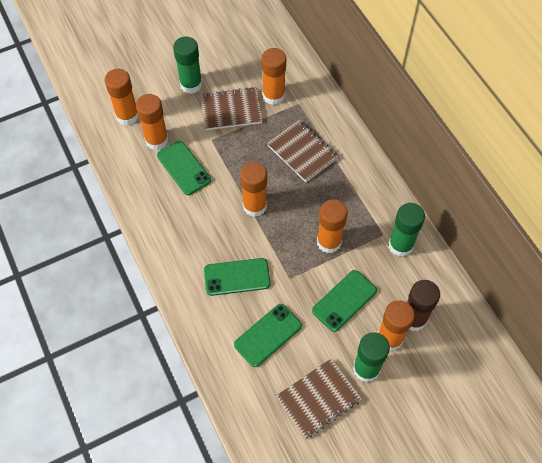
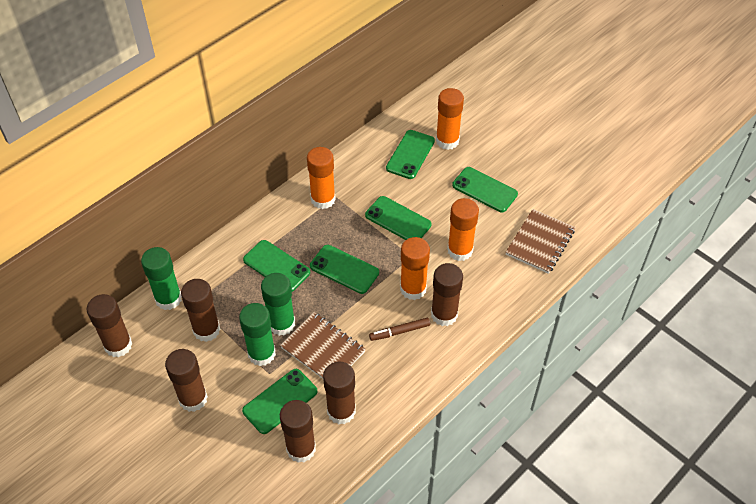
brown glue stick: [407,280,440,331] = 1 -> [87,294,132,357] [165,349,208,412] [181,279,220,342] [280,400,316,463] [323,361,356,424] [431,263,463,326] = 6
brown marker: none = 0 -> [369,318,430,341] = 1
brown notebook: [201,87,262,130] [267,120,339,182] [276,358,362,439] = 3 -> [280,312,366,379] [506,209,575,274] = 2
green phone: [157,141,211,195] [204,258,270,296] [234,304,302,367] [312,270,377,332] = 4 -> [242,369,318,434] [243,240,310,292] [310,245,379,294] [365,196,432,240] [386,130,435,179] [452,167,518,212] = 6
orange glue stick: [105,69,138,125] [136,94,169,150] [240,162,267,217] [262,48,286,105] [317,199,348,253] [378,300,415,351] = 6 -> [307,147,336,209] [400,237,430,300] [436,88,464,150] [447,198,479,261] = 4

